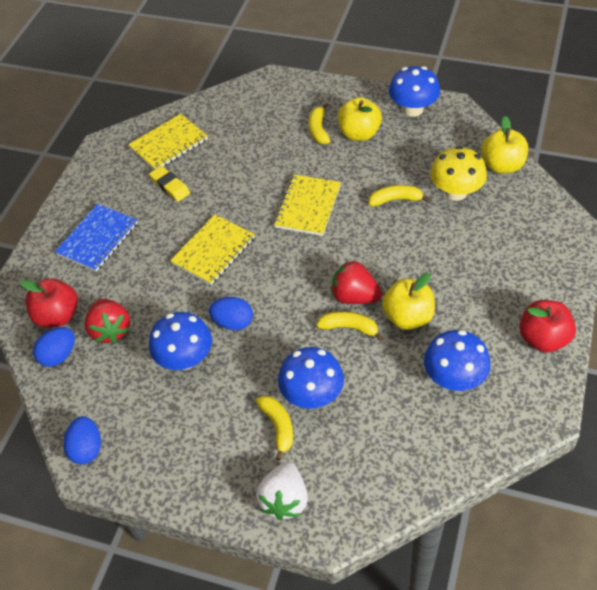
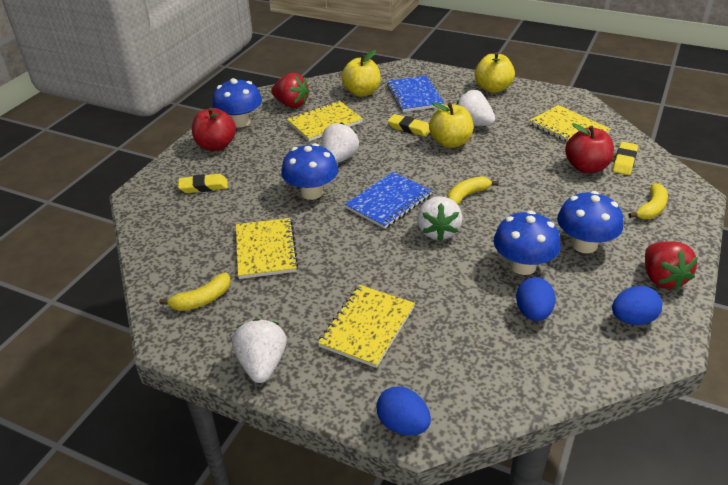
blue notebook: [55,204,138,272] = 1 -> [345,172,432,229] [387,75,444,112] = 2
white strawberry: [256,462,308,520] = 1 -> [232,319,287,383] [321,122,359,163] [417,196,463,241] [456,90,495,126] = 4
yellow banana: [256,395,293,460] [309,103,330,144] [316,311,383,341] [369,185,430,206] = 4 -> [159,273,231,311] [447,176,499,205] [629,183,668,220] = 3
yellow eraser: [149,166,190,202] = 1 -> [178,174,228,193] [388,114,430,137] [613,142,638,175] = 3
yellow mushroom: [430,146,487,201] = 1 -> none = 0
yellow notebook: [128,114,208,170] [170,214,255,285] [274,174,341,236] = 3 -> [236,218,298,279] [287,101,363,141] [318,285,415,368] [530,105,611,142] = 4

